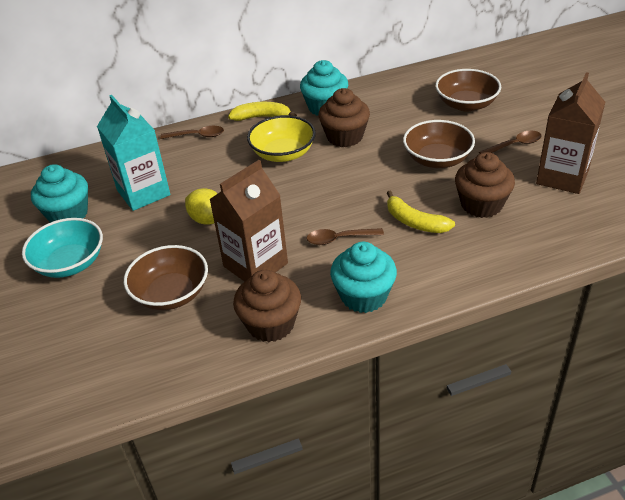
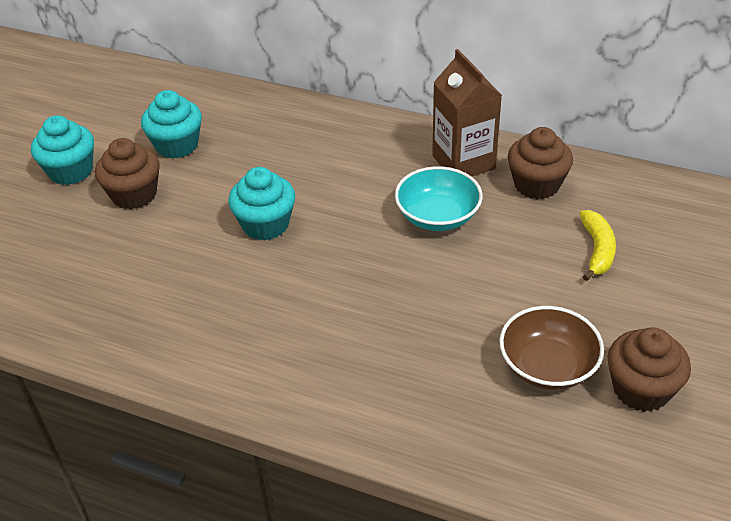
brown bowl: [124,245,208,310] [403,120,475,168] [435,69,501,112] = 3 -> [499,306,604,390] = 1
brown carton: [209,160,288,282] [536,72,605,194] = 2 -> [432,49,502,176] = 1
brown spoon: [160,126,224,139] [307,228,384,245] [479,131,542,154] = 3 -> none = 0
turquoise carton: [97,95,170,211] = 1 -> none = 0
yellow banana: [228,102,297,121] [387,190,455,233] = 2 -> [579,210,616,281] = 1
yellow bowl: [247,115,316,162] = 1 -> none = 0
yellow lemon: [185,188,218,225] = 1 -> none = 0

